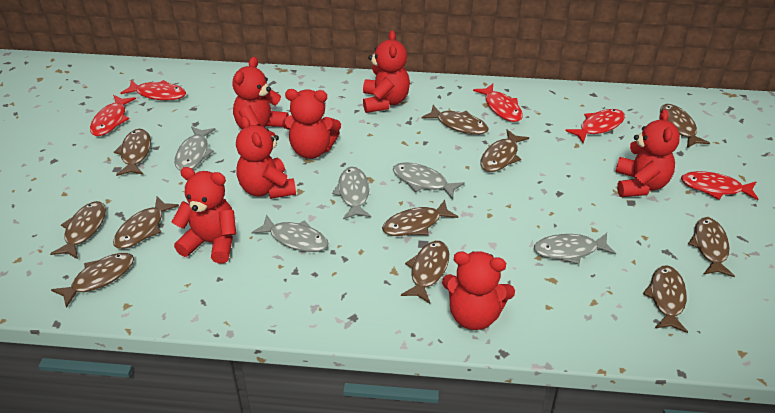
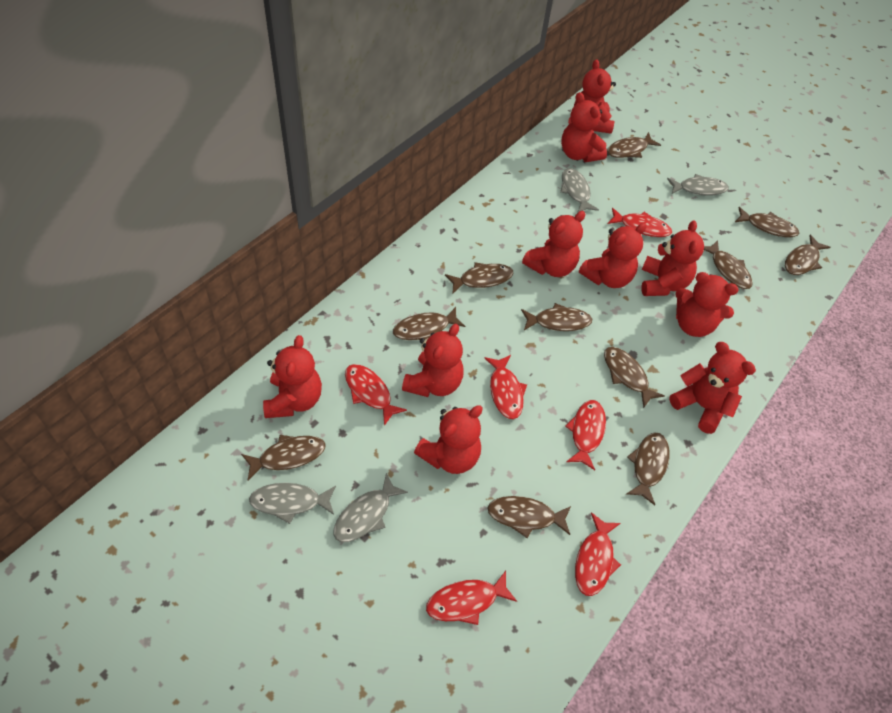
grey fish: [175,126,216,171] [251,215,328,252] [332,167,371,219] [393,162,465,200] [534,233,616,264] = 5 -> [249,483,336,524] [333,473,408,542] [560,168,599,213] [667,174,729,196] = 4
red fish: [90,95,136,136] [120,80,186,100] [473,84,523,122] [565,109,625,143] [681,171,759,200] = 5 -> [345,364,407,426] [426,571,517,625] [485,355,527,419] [565,400,606,470] [575,512,621,596] [607,208,672,237] = 6
red teddy bear: [172,167,236,264] [232,57,289,136] [236,116,296,199] [282,89,341,159] [363,30,410,113] [442,251,515,330] [616,109,680,197] = 7 -> [263,335,322,418] [402,324,464,397] [414,405,483,474] [522,211,586,277] [561,92,607,162] [574,59,616,134] [579,223,647,288] [641,220,704,296] [669,342,756,434] [675,272,739,337] = 10

